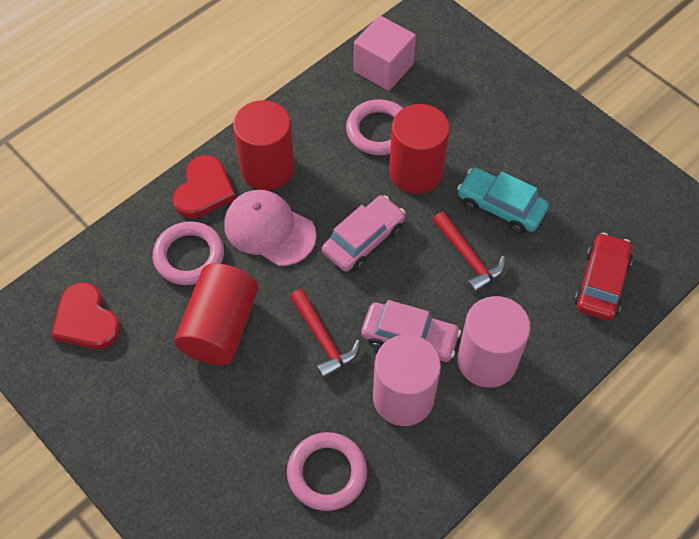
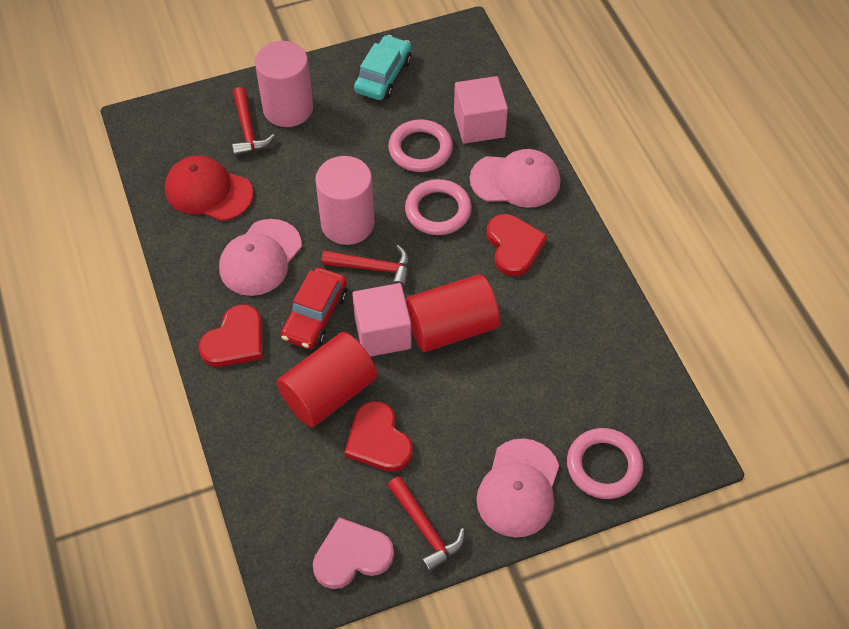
pink cap: [224,190,316,266] = 1 -> [219,219,302,296] [470,149,560,208] [476,438,559,538] = 3
pink car: [322,195,406,272] [362,300,461,362] = 2 -> none = 0
pink cube: [354,15,416,91] = 1 -> [352,283,412,357] [454,76,508,144] = 2
pink heart: none = 0 -> [313,517,394,589] = 1
red cap: none = 0 -> [165,156,253,221] = 1
red cylinder: [174,263,258,365] [233,100,294,190] [389,104,450,194] = 3 -> [277,332,378,427] [406,274,500,352] = 2
red hammer: [290,289,360,379] [433,211,505,294] = 2 -> [232,87,275,157] [321,245,410,288] [388,476,465,573] = 3
red heart: [51,282,121,349] [173,155,236,218] = 2 -> [198,304,262,367] [345,401,413,472] [487,214,548,276] = 3

